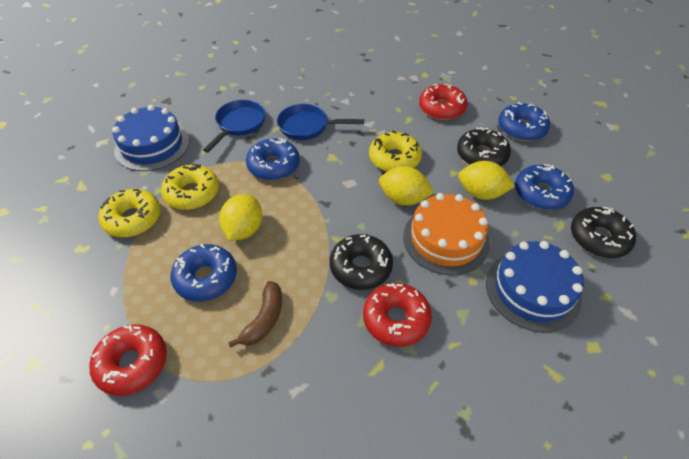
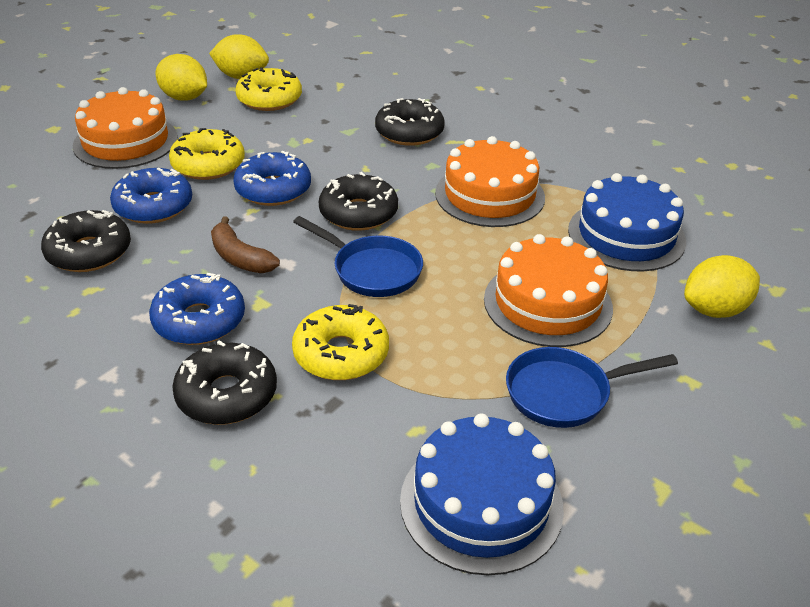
black donut: [330,234,393,290] [457,127,511,166] [571,207,636,258] = 3 -> [41,210,131,272] [172,340,277,425] [319,172,398,231] [375,98,445,146] = 4
blue donut: [171,244,237,302] [246,138,300,180] [498,102,550,141] [515,164,574,210] = 4 -> [110,168,192,224] [149,273,245,345] [233,151,311,206] = 3
orange cake: [403,193,490,275] = 1 -> [73,87,178,169] [435,136,545,227] [484,234,613,347] = 3
red donut: [89,324,167,396] [363,283,432,347] [419,84,468,120] = 3 -> none = 0

